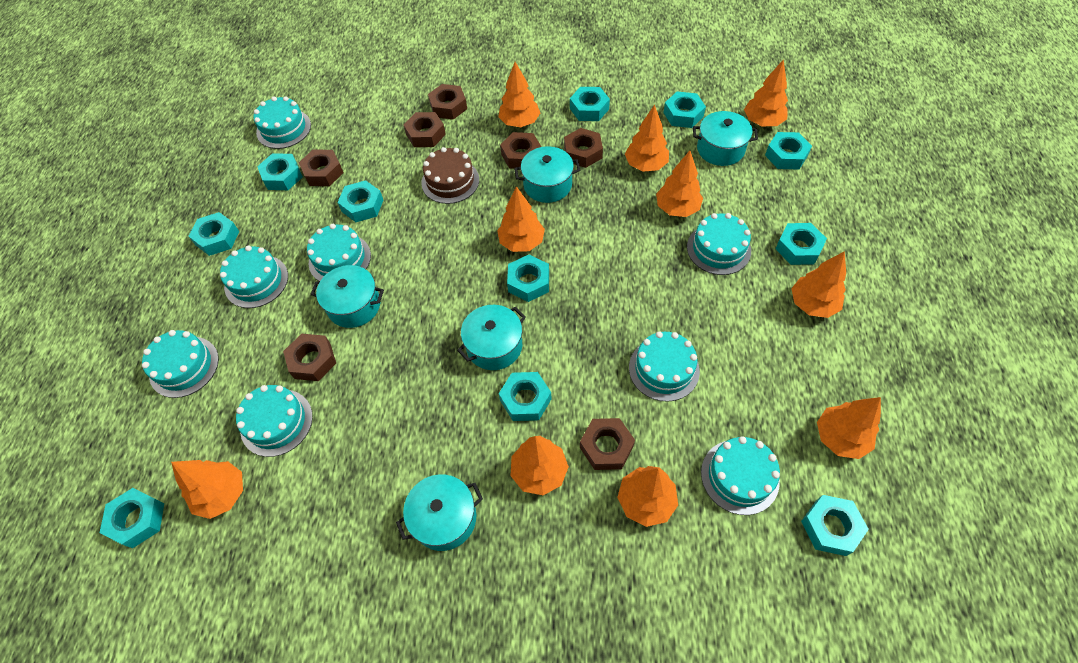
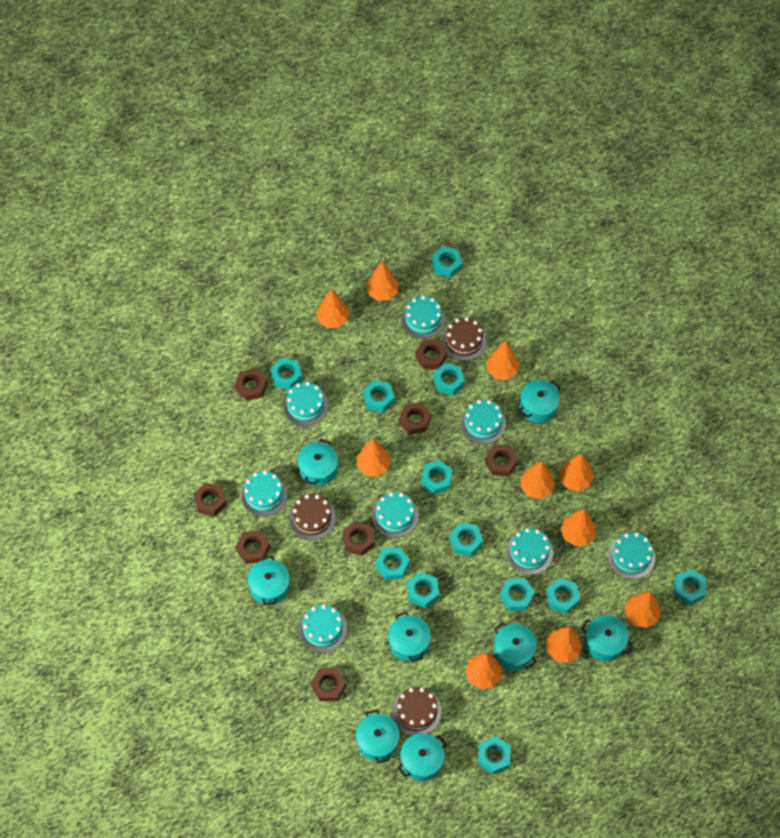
brown cake: [421,147,479,204] = 1 -> [289,494,336,540] [392,687,442,736] [442,317,486,361] = 3
brown nut: [283,334,336,381] [299,150,343,186] [404,112,446,147] [428,84,467,120] [500,132,541,169] [564,128,603,168] [580,418,635,470] = 7 -> [194,482,227,516] [235,368,267,401] [235,530,270,564] [311,668,347,701] [342,521,375,556] [399,402,432,435] [415,340,448,369] [485,445,518,476] = 8
turquoise nut: [99,488,164,549] [188,212,239,256] [257,153,303,190] [337,180,383,222] [499,372,552,421] [507,255,549,302] [570,87,610,121] [663,91,706,128] [765,132,812,170] [775,223,827,265] [801,495,869,556] = 11 -> [270,358,302,390] [363,380,395,413] [375,547,410,580] [407,572,440,608] [421,460,453,494] [432,246,462,278] [433,363,465,395] [449,522,483,557] [478,736,511,775] [500,578,535,611] [546,578,580,614] [674,569,706,605] = 12
turquoise pot: [311,265,384,328] [396,474,483,551] [457,305,526,370] [514,146,580,203] [693,111,758,166] = 5 -> [247,556,290,605] [297,439,338,486] [356,709,400,763] [388,612,431,663] [398,733,447,781] [494,623,537,670] [519,380,560,423] [581,615,633,661] = 8

